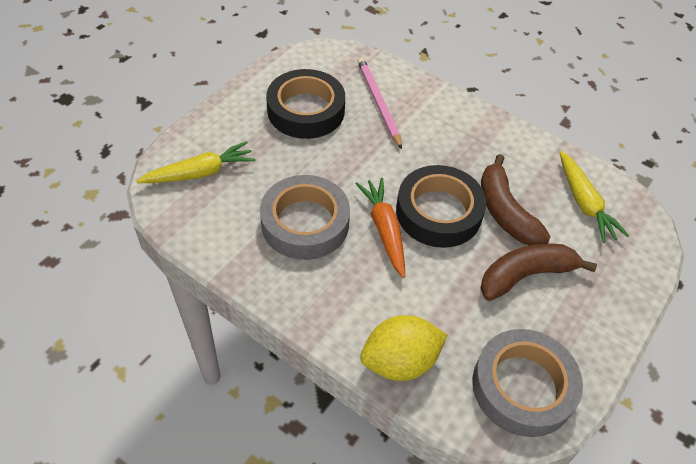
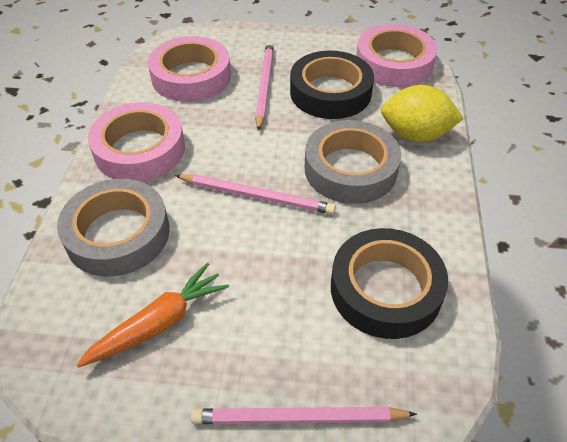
brown banana: [480,243,597,301] [481,154,551,245] = 2 -> none = 0
pink pencil: [357,58,402,149] = 1 -> [175,174,336,214] [191,407,417,424] [255,42,274,131] = 3
pink tape: none = 0 -> [88,102,185,182] [148,36,231,102] [356,24,437,87] = 3
yellow carrot: [136,141,255,183] [559,151,629,243] = 2 -> none = 0

